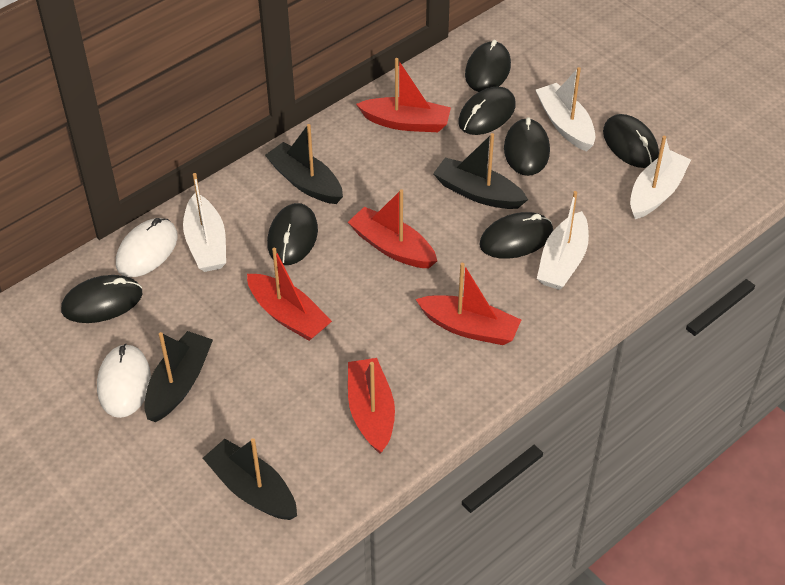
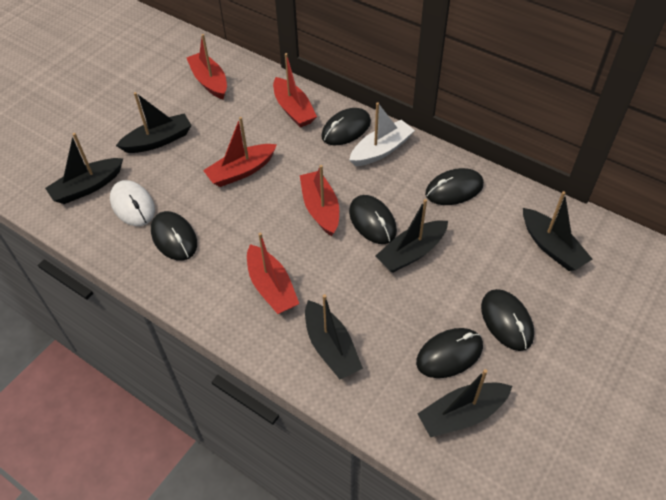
black boat: [144,331,213,422] [203,438,297,520] [265,124,343,204] [433,133,528,209] = 4 -> [45,133,123,204] [116,92,192,153] [305,294,363,379] [376,199,448,272] [417,369,512,437] [523,191,592,271] = 6
black mouse: [61,275,142,323] [267,203,318,265] [458,87,516,135] [465,39,511,92] [479,212,553,259] [504,117,550,176] [603,114,659,168] = 7 -> [151,211,197,261] [321,108,371,145] [349,195,397,244] [416,328,483,378] [425,168,484,205] [481,289,534,351] = 6
white boat: [183,173,226,272] [536,67,595,152] [537,191,589,290] [630,136,691,219] = 4 -> [349,102,415,166] = 1
white mouse: [97,344,151,418] [116,218,178,277] = 2 -> [110,180,155,226] = 1

